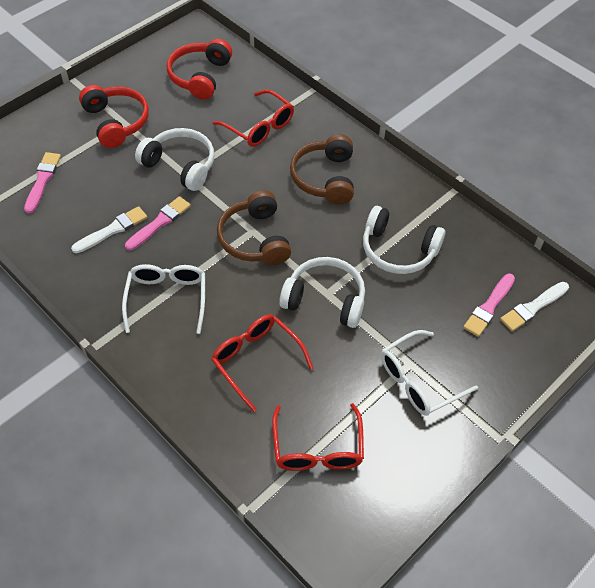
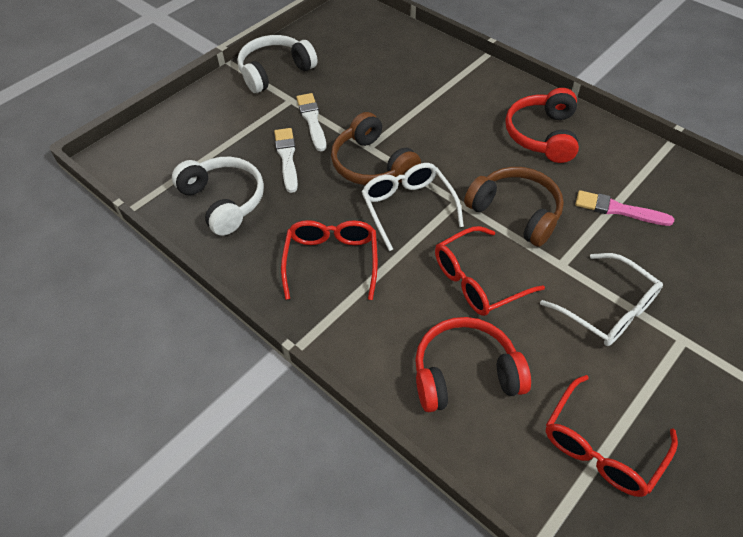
pink brush: [24,152,61,214] [125,196,191,251] [463,273,515,337] = 3 -> [575,190,674,226] = 1
white headphones: [135,128,214,191] [279,257,365,328] [363,206,445,274] = 3 -> [172,157,264,236] [237,35,318,93] = 2

